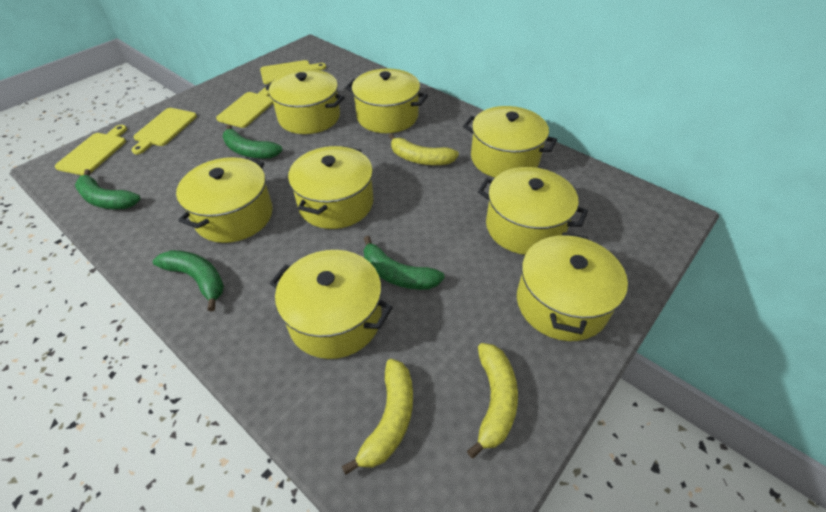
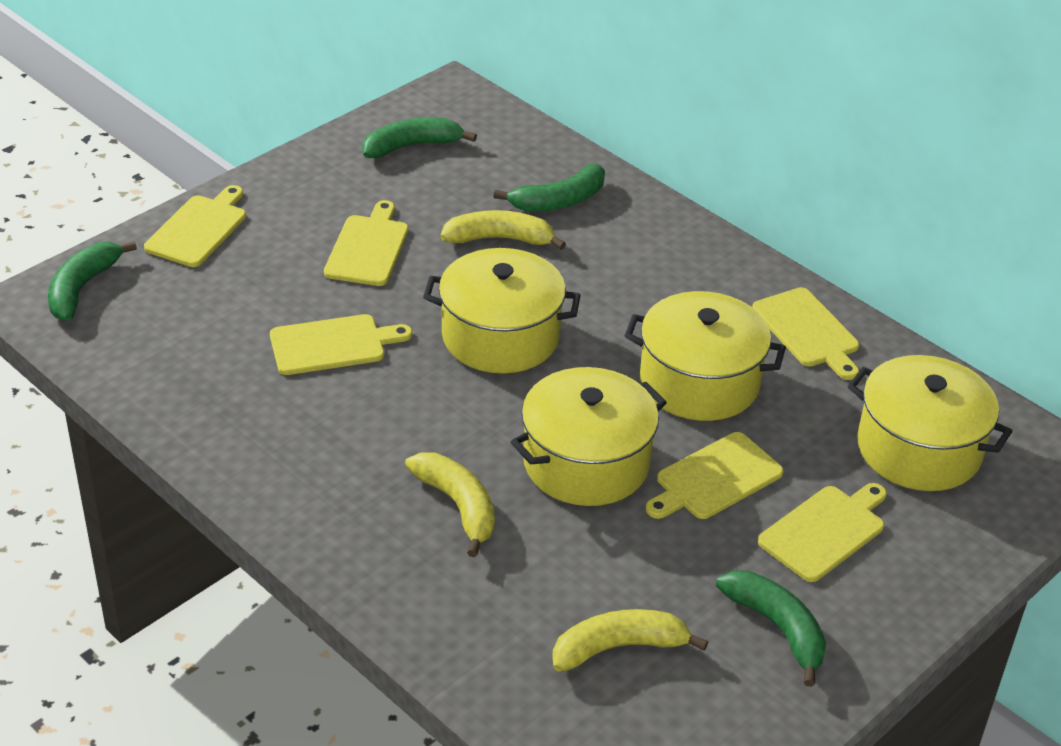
yellow cutting board: [55,125,127,175] [131,108,197,154] [216,88,273,128] [260,60,326,84] = 4 -> [144,185,246,267] [270,314,412,375] [324,200,408,286] [646,432,784,519] [752,287,859,380] [758,483,887,582] = 6
yellow pot: [176,157,273,243] [265,69,345,134] [270,250,393,359] [288,146,373,229] [345,69,428,133] [463,106,557,177] [478,167,588,255] [517,232,628,341] = 8 -> [423,248,581,373] [511,367,667,506] [625,291,786,421] [848,355,1013,491] = 4

